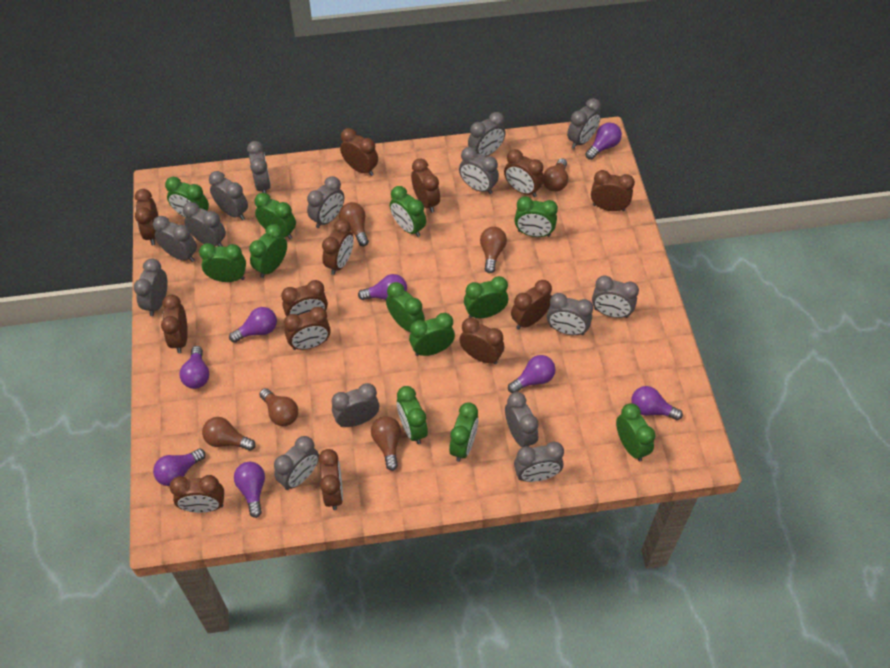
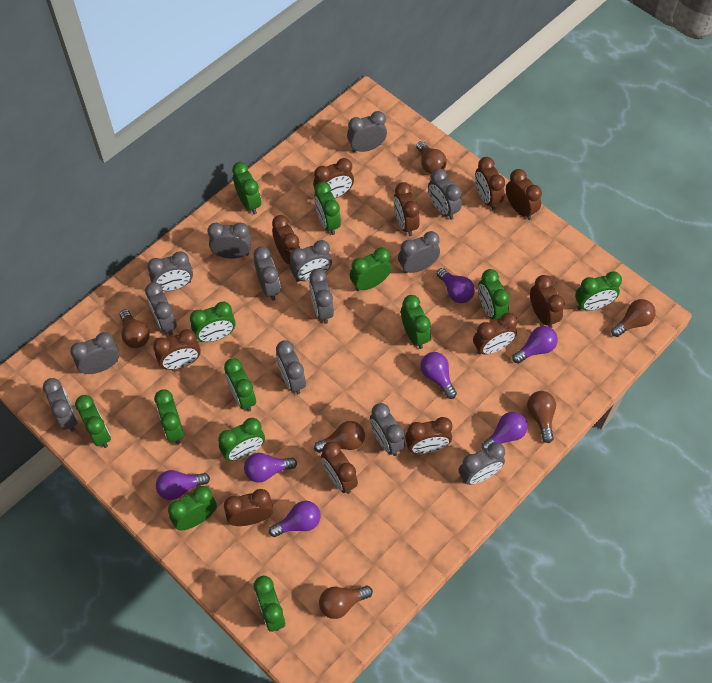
brown clock: [135,189,158,245] [161,294,188,353] [170,475,224,513] [281,280,328,316] [283,307,331,350] [318,449,343,510] [322,219,354,275] [340,128,378,176] [411,158,440,213] [459,317,504,364] [504,149,544,197] [511,280,552,330] [591,170,635,211] = 13 -> [153,329,200,370] [224,489,273,526] [272,215,300,264] [313,158,354,198] [321,441,358,494] [394,182,420,236] [405,417,452,454] [473,313,517,355] [475,157,505,210] [506,169,542,220] [530,275,565,328] = 11
green clock: [165,177,209,217] [199,243,246,282] [249,224,287,278] [255,193,296,240] [386,282,425,332] [390,186,426,237] [397,386,428,444] [409,313,455,356] [449,402,479,462] [464,276,508,318] [514,196,558,237] [616,403,655,461] = 12 -> [75,395,111,448] [154,389,184,444] [168,486,217,530] [190,302,236,342] [218,418,265,461] [224,358,256,412] [232,162,261,214] [254,576,285,632] [314,181,341,235] [350,247,392,291] [401,295,431,349] [478,269,510,320] [575,271,622,310] = 13
grey clock: [134,258,168,316] [153,216,197,262] [183,202,226,246] [209,171,248,220] [247,141,271,193] [274,436,319,490] [307,176,344,228] [332,383,379,427] [459,147,499,194] [468,112,506,157] [505,392,539,447] [514,442,564,482] [547,293,593,335] [567,98,601,149] [592,275,639,318] = 15 -> [43,378,77,432] [70,332,119,374] [145,282,177,336] [147,251,193,291] [207,222,251,259] [254,247,281,301] [276,340,306,394] [289,240,332,282] [309,269,334,324] [347,111,387,153] [370,403,405,456] [398,231,440,274] [428,168,462,220] [459,442,505,485] = 14
purple light bulb: [153,449,205,486] [180,346,209,389] [229,307,277,343] [234,462,265,518] [358,274,407,300] [508,355,555,393] [585,122,622,160] [631,386,683,420] = 8 -> [156,470,210,500] [244,453,297,482] [269,501,321,537] [420,352,457,399] [437,268,475,303] [481,412,527,450] [512,326,558,364] = 7

